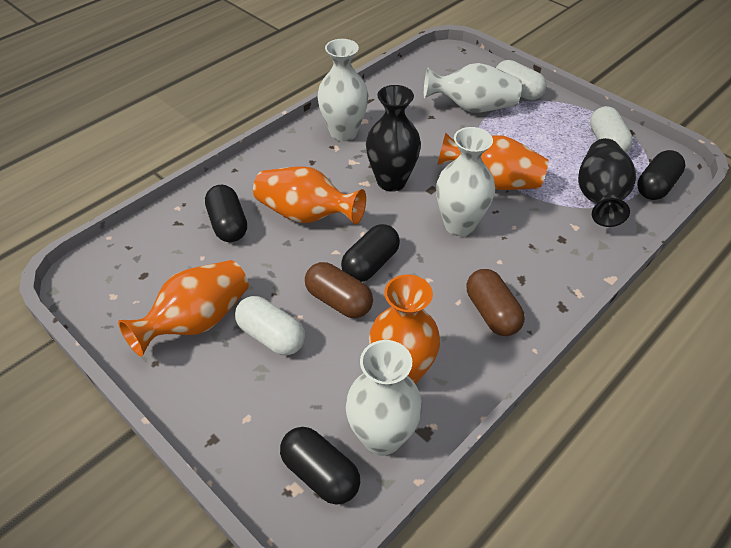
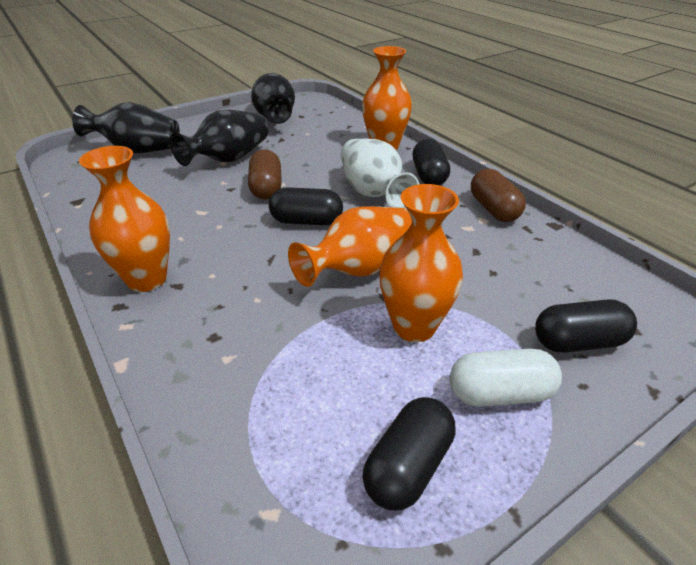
black vase: [366,85,421,192] [578,138,637,227] = 2 -> [72,102,180,153] [170,110,268,166] [251,73,295,124] = 3
white capsule: [235,296,305,355] [496,60,547,100] [590,106,633,153] = 3 -> [450,349,562,407] = 1
white vase: [317,39,369,142] [345,340,422,456] [424,63,522,112] [436,127,495,236] = 4 -> [341,139,419,208] = 1

